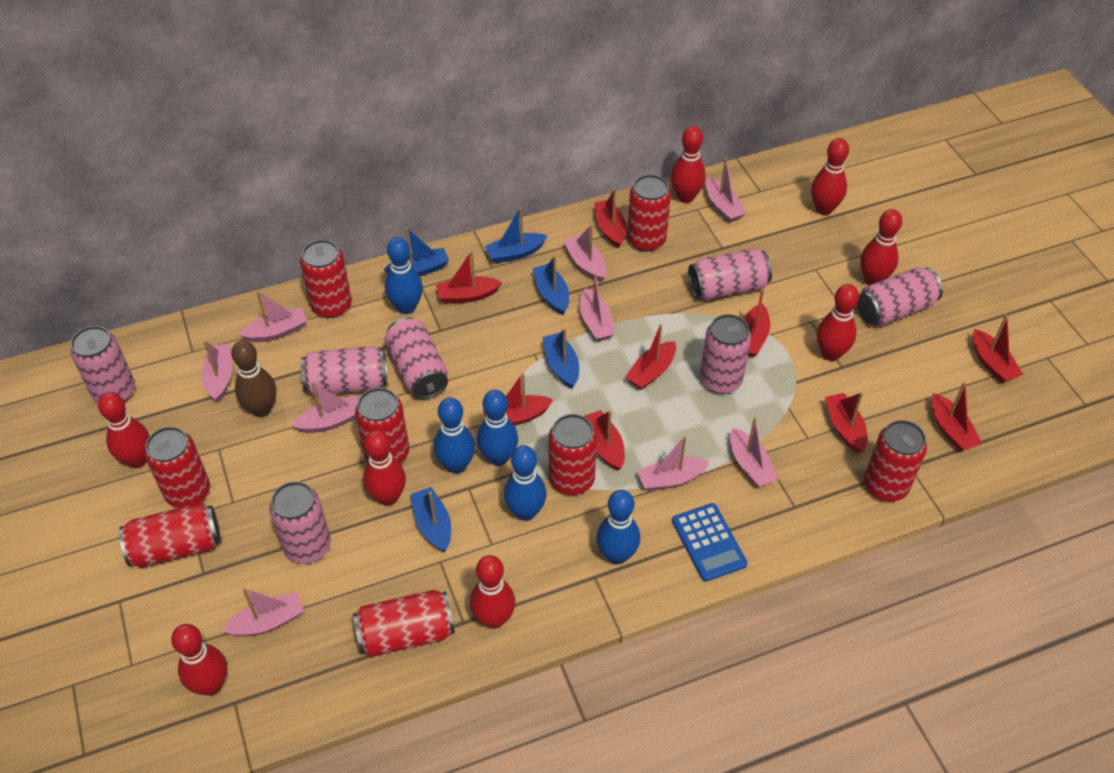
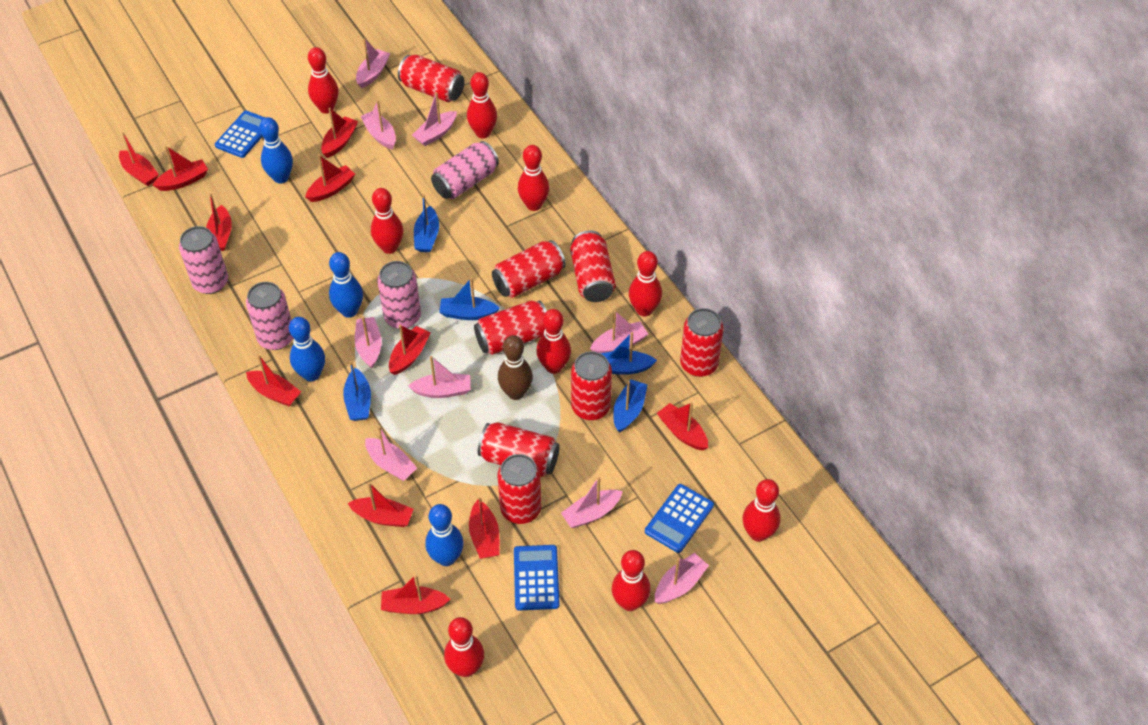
blue bowling pin: [385,237,423,314] [434,397,475,474] [477,390,518,466] [504,445,547,521] [597,490,640,564] = 5 -> [259,117,293,184] [289,317,325,382] [329,252,363,318] [425,504,464,566] = 4
blue calculator: [672,503,748,582] = 1 -> [215,111,265,158] [514,545,560,610] [645,484,714,553] = 3
pink can: [70,326,135,403] [269,481,331,564] [301,346,388,396] [384,317,448,399] [688,248,772,300] [700,314,751,394] [857,268,943,327] = 7 -> [179,226,228,294] [246,282,293,350] [377,261,421,329] [431,141,499,199] = 4
red boat: [436,251,502,304] [483,373,553,425] [584,410,625,471] [594,189,626,249] [625,324,676,390] [743,289,770,357] [825,392,867,453] [931,382,982,451] [973,315,1023,383] = 9 -> [119,132,159,186] [153,145,208,191] [206,193,232,251] [246,355,301,406] [305,155,355,202] [321,108,358,158] [348,482,413,527] [381,575,450,614] [389,324,431,375] [469,497,499,559] [657,402,708,451] = 11
red bowling pin: [98,392,150,468] [171,624,227,696] [363,430,406,506] [470,555,515,629] [671,126,706,203] [811,138,849,215] [817,284,859,361] [860,209,902,285] = 8 -> [308,47,339,114] [371,188,403,254] [444,617,484,677] [467,72,497,139] [518,145,549,211] [536,309,571,374] [612,550,651,611] [629,251,662,316] [743,479,780,542] = 9

